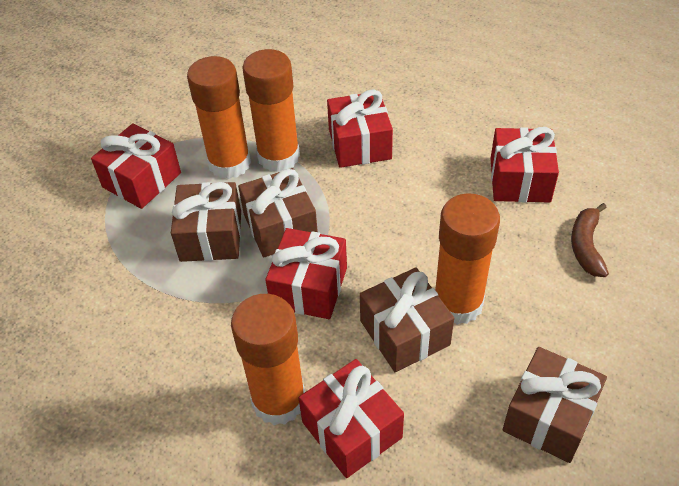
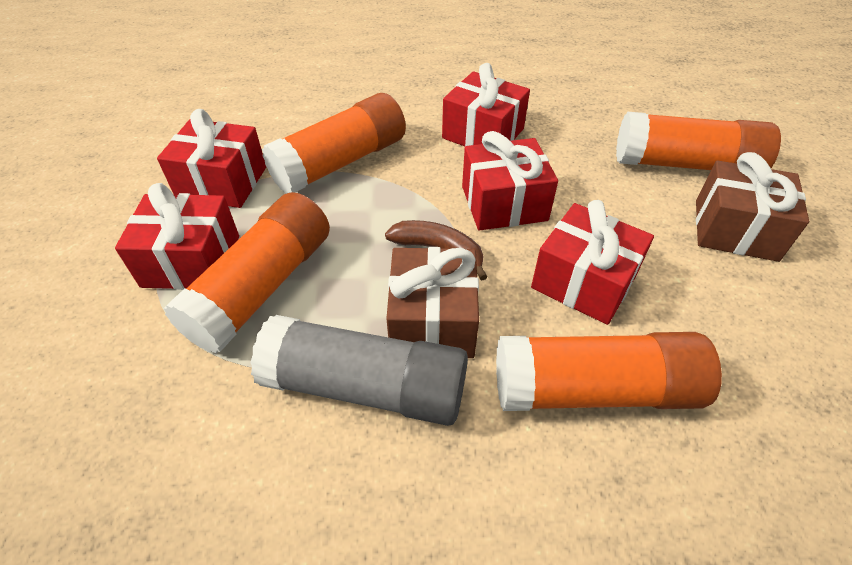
brown gift: [171,182,241,262] [238,168,318,257] [360,268,454,372] [503,347,607,463] = 4 -> [386,247,479,358] [696,152,809,262] = 2
grey glue stick: none = 0 -> [250,315,468,426] = 1

